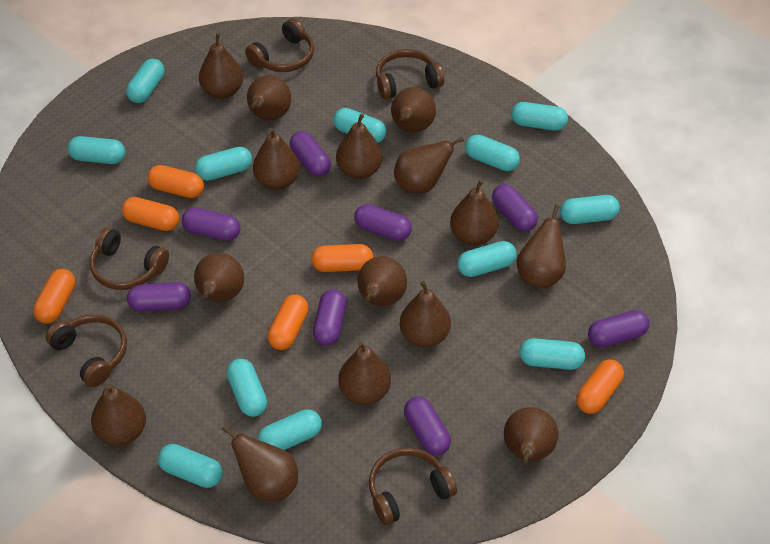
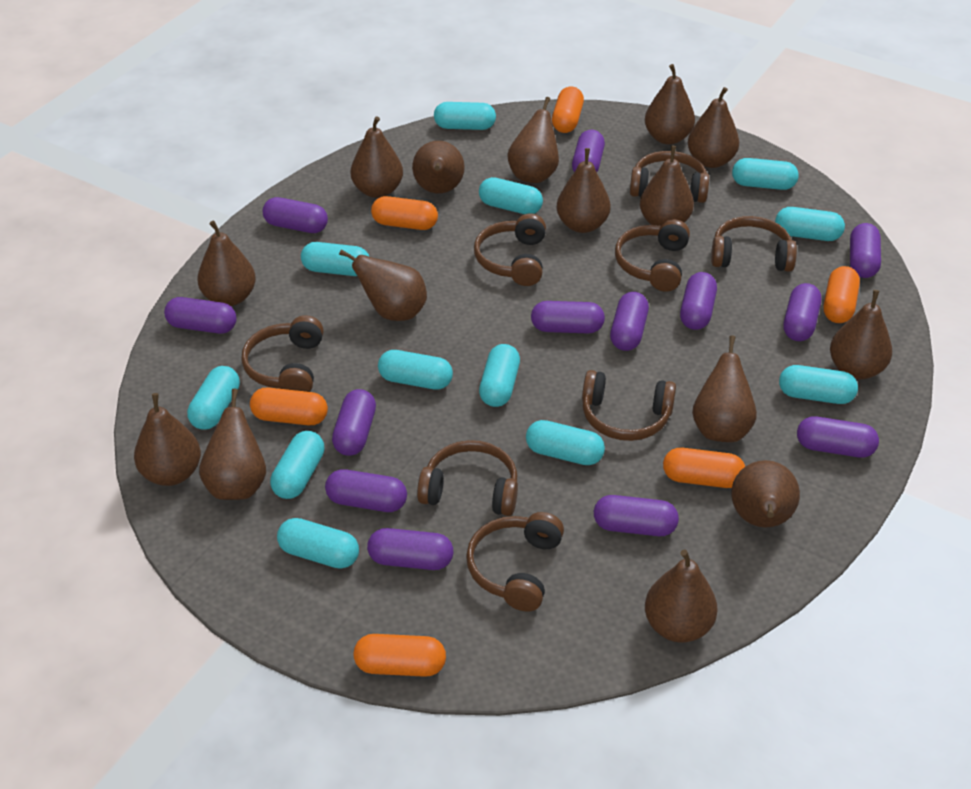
brown headphones: [46,314,127,387] [90,227,169,290] [245,18,314,72] [369,448,457,525] [376,49,444,99] = 5 -> [242,315,324,392] [417,440,518,516] [466,512,564,611] [474,213,546,286] [582,370,676,441] [615,219,690,292] [630,151,709,203] [711,216,797,272] = 8
purple capsule: [127,282,191,312] [182,208,240,241] [290,131,331,177] [313,289,347,346] [354,204,412,241] [404,397,451,456] [492,184,538,232] [588,310,649,348] = 8 -> [164,297,237,334] [262,197,328,233] [325,469,407,512] [332,389,376,456] [367,528,453,570] [531,301,605,333] [572,130,605,172] [594,495,679,536] [610,292,649,351] [680,272,717,330] [784,283,821,341] [797,416,879,458] [850,223,881,278] = 13

